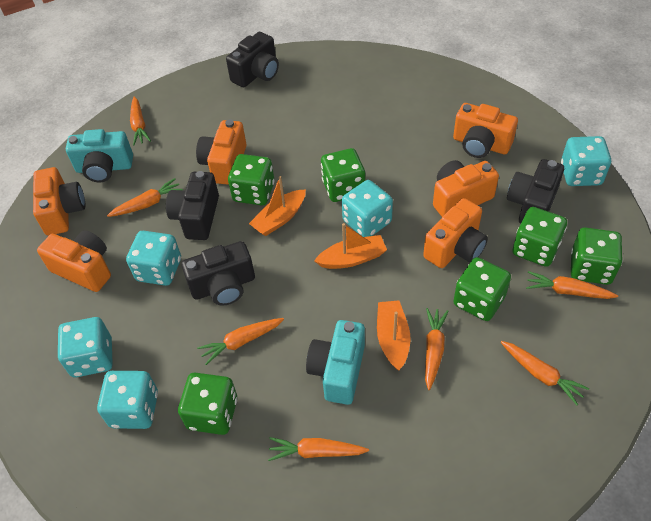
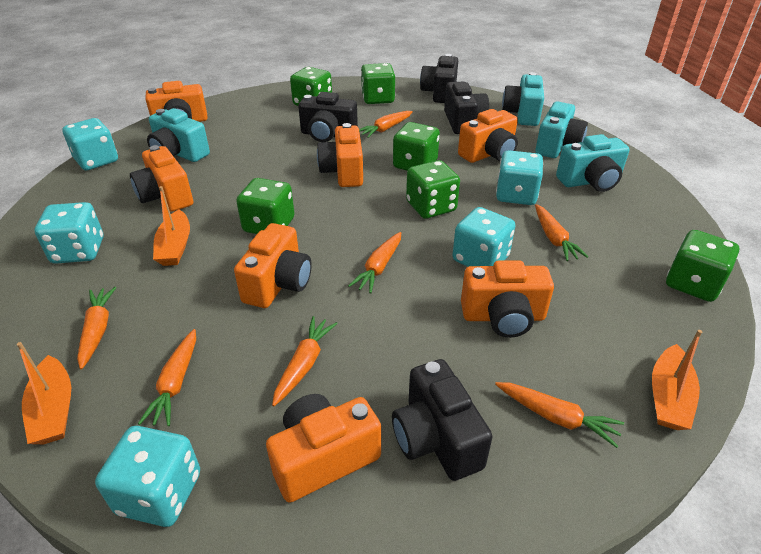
orange camera: [33,167,85,236] [37,230,111,292] [196,119,246,185] [423,198,488,268] [433,160,499,217] [453,103,518,158] = 6 -> [130,145,193,212] [145,81,208,122] [234,223,312,308] [266,394,381,503] [317,123,363,187] [458,109,518,163] [461,260,554,338] = 7
turquoise camera: [66,129,133,182] [306,320,365,405] = 2 -> [147,108,210,162] [502,72,544,126] [535,101,588,158] [556,134,630,192] = 4

